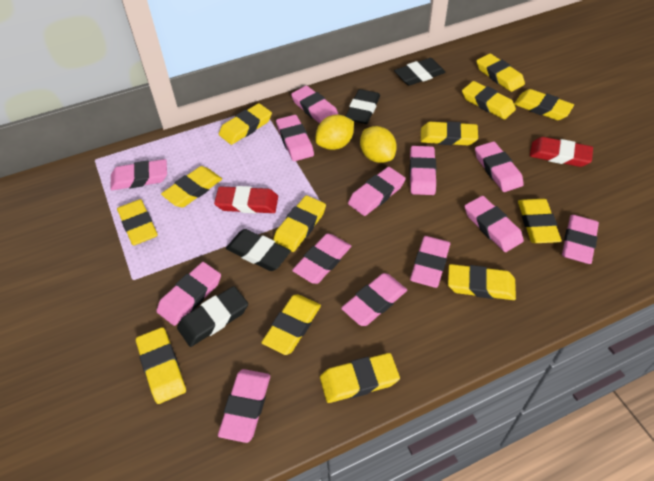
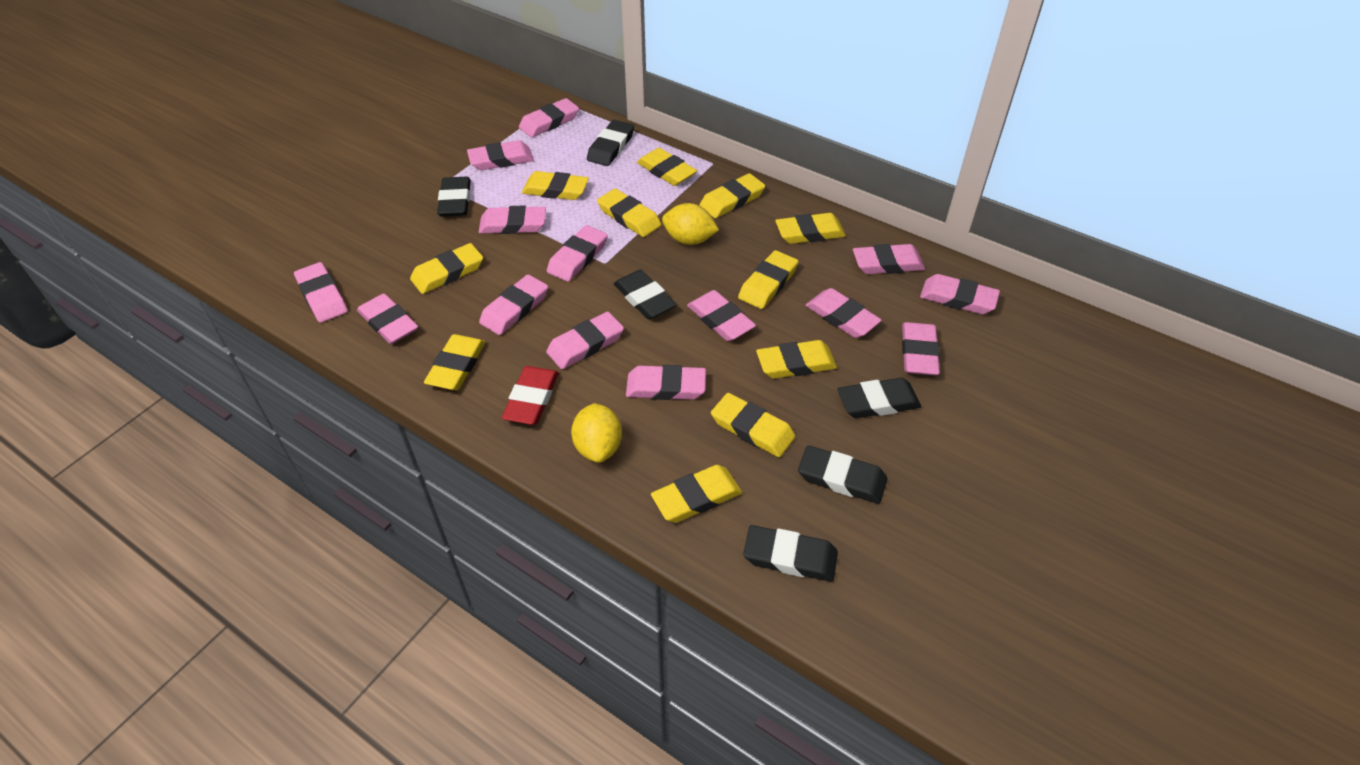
black eraser: [177,286,248,347] [226,229,291,271] [346,89,380,124] [394,58,446,86] = 4 -> [437,176,471,217] [587,120,634,166] [614,269,677,319] [743,525,838,582] [798,445,887,504] [838,378,921,418] = 6
pink eraser: [110,159,167,190] [156,262,221,326] [218,369,270,443] [276,115,314,161] [291,86,339,123] [292,233,351,284] [341,273,407,326] [348,167,406,216] [409,146,436,195] [410,236,450,288] [465,196,524,252] [475,141,524,192] [562,215,599,264] = 13 -> [294,262,348,323] [357,293,418,344] [467,140,534,170] [479,206,546,234] [479,274,548,335] [519,98,579,138] [546,312,624,369] [547,225,608,282] [626,365,706,400] [687,290,756,341] [805,288,882,338] [853,244,925,274] [902,322,940,375] [920,274,1000,314] = 14
red eraser: [214,186,278,213] [530,137,593,167] = 2 -> [502,366,559,425] = 1
yellow eraser: [117,199,158,246] [136,327,186,404] [161,166,222,207] [219,103,272,145] [261,294,321,355] [273,195,326,252] [320,353,400,403] [421,121,478,145] [448,264,516,300] [462,81,516,120] [477,54,525,92] [514,89,574,120] [518,199,561,243] = 13 -> [410,243,483,294] [424,334,486,390] [522,171,589,200] [597,189,661,237] [637,148,697,186] [651,465,742,523] [700,173,765,218] [711,393,796,457] [738,250,799,309] [756,340,837,379] [775,213,846,244] = 11

